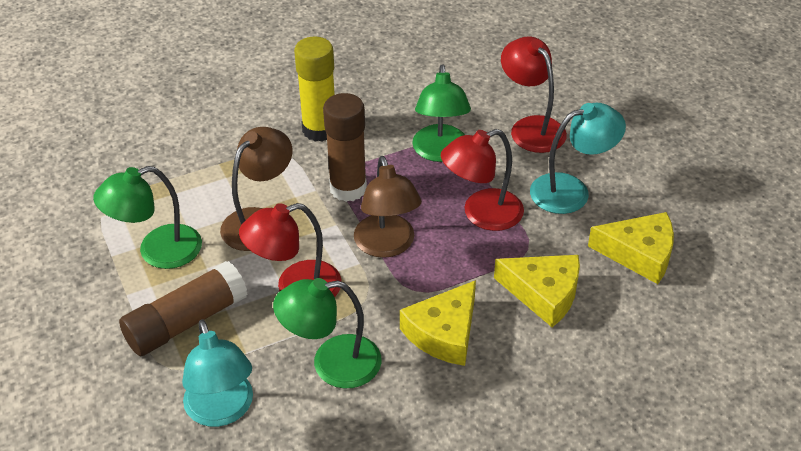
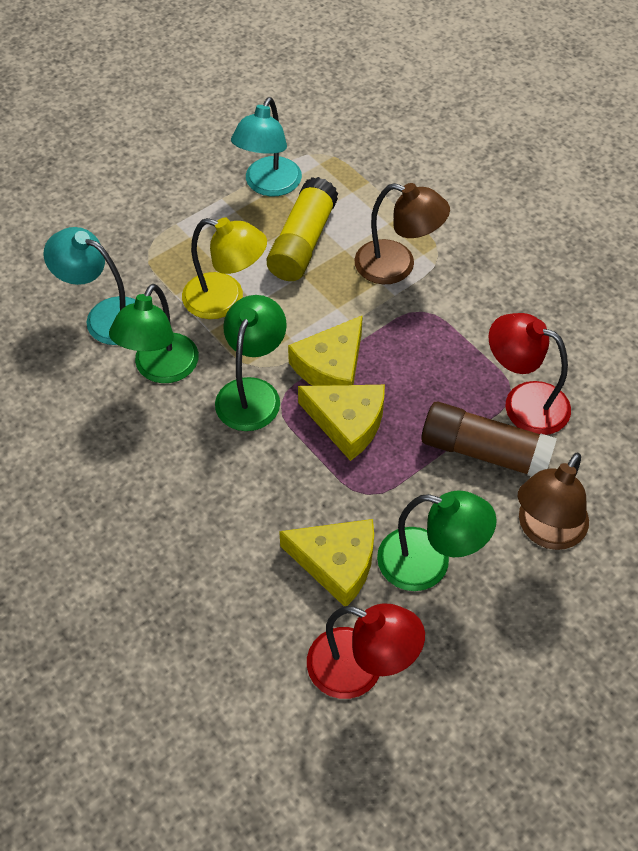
brown glue stick: [119,261,248,356] [323,93,367,202] = 2 -> [421,402,557,477] = 1
red lamp: [239,203,342,297] [441,129,524,231] [501,37,567,153] = 3 -> [307,603,425,699] [489,313,571,435] = 2
yellow lamp: none = 0 -> [182,217,267,319] = 1

